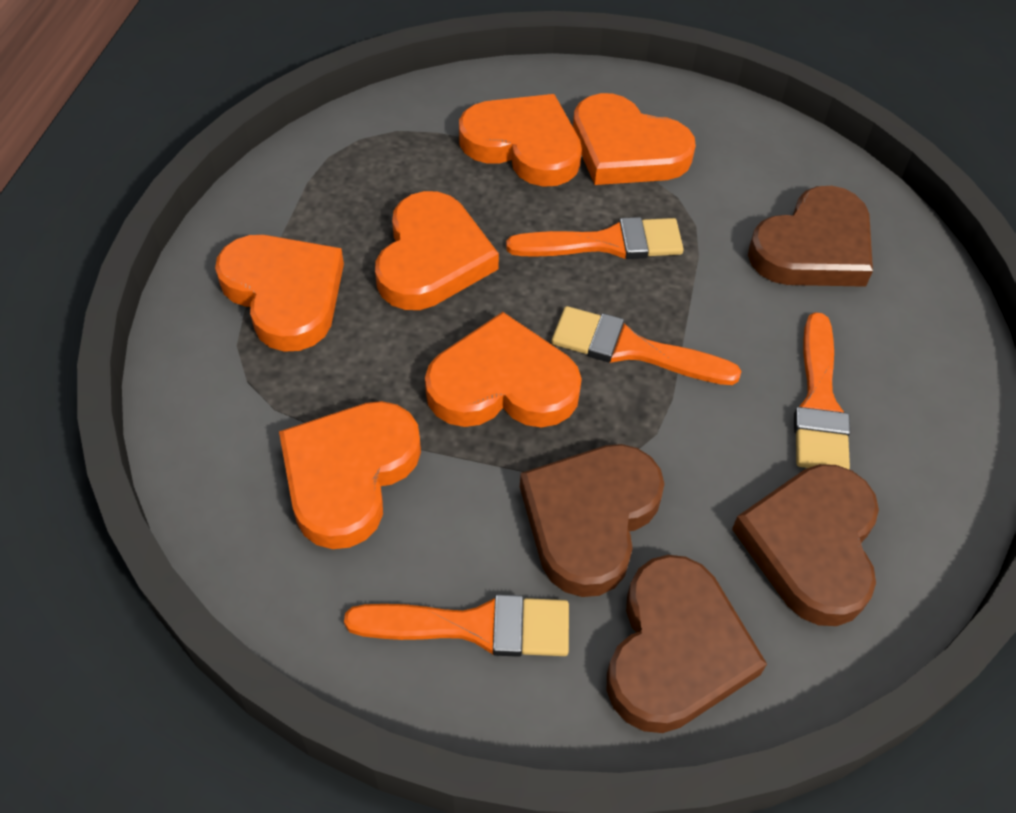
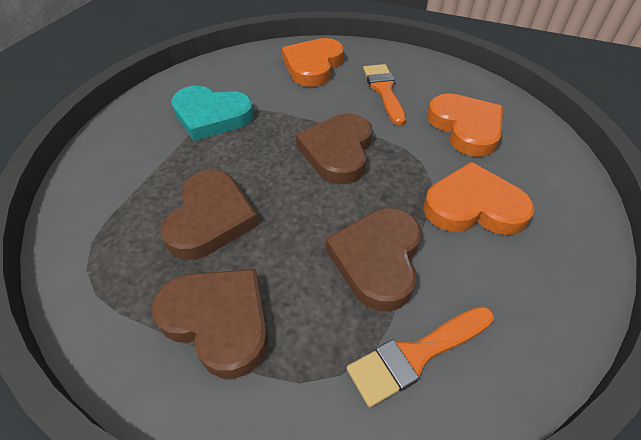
orange brush: [344,594,569,657] [506,217,684,259] [552,306,741,385] [794,312,850,469] = 4 -> [347,306,494,407] [363,64,406,125] = 2
orange heart: [215,235,344,352] [279,401,421,549] [375,191,499,310] [425,312,582,427] [459,94,582,187] [573,93,696,185] = 6 -> [282,38,344,87] [423,162,534,235] [427,93,503,157] = 3
turquoise heart: none = 0 -> [171,86,254,141] = 1

